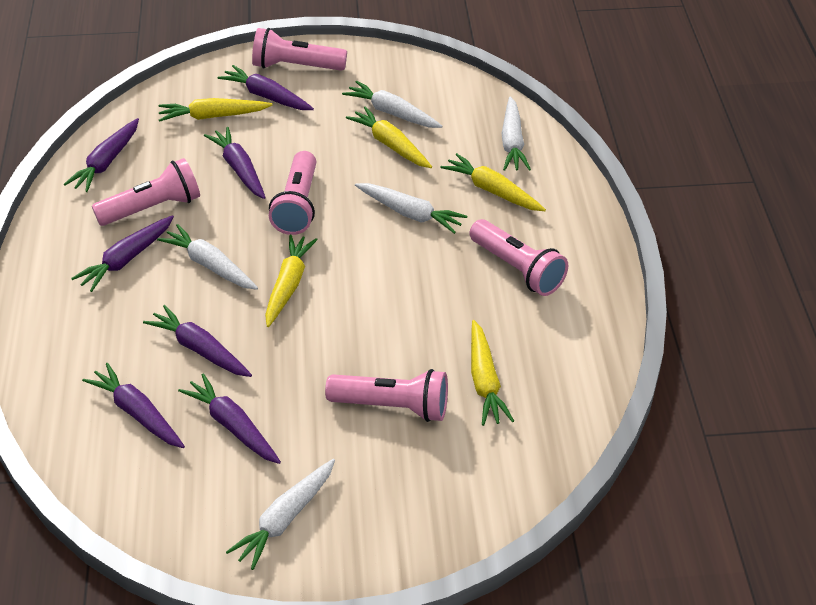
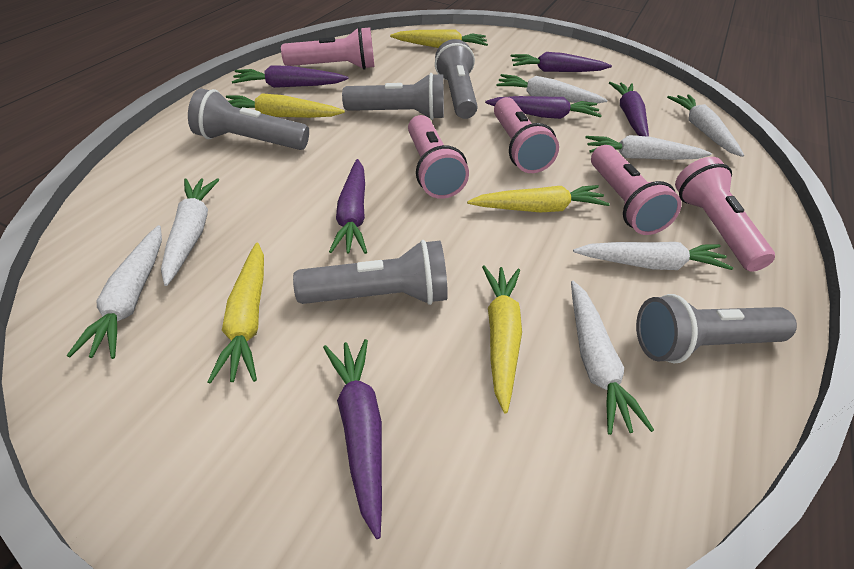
grey flashlight: none = 0 -> [188,88,309,150] [293,240,448,305] [342,73,444,120] [435,39,478,119] [636,294,797,364] = 5
purple carrot: [64,118,139,192] [71,215,174,292] [82,363,185,448] [143,305,252,377] [178,374,281,464] [204,127,266,199] [217,65,314,110] = 7 -> [232,65,349,88] [323,339,382,539] [329,159,367,254] [485,96,602,119] [511,52,612,72] [609,82,649,137] = 6
white carrot: [157,224,258,290] [226,459,335,570] [342,81,443,128] [355,183,467,234] [502,96,531,171] = 5 -> [67,225,162,359] [161,178,219,286] [496,74,607,103] [571,281,654,435] [573,242,733,270] [585,135,712,160] [667,95,744,157] = 7

